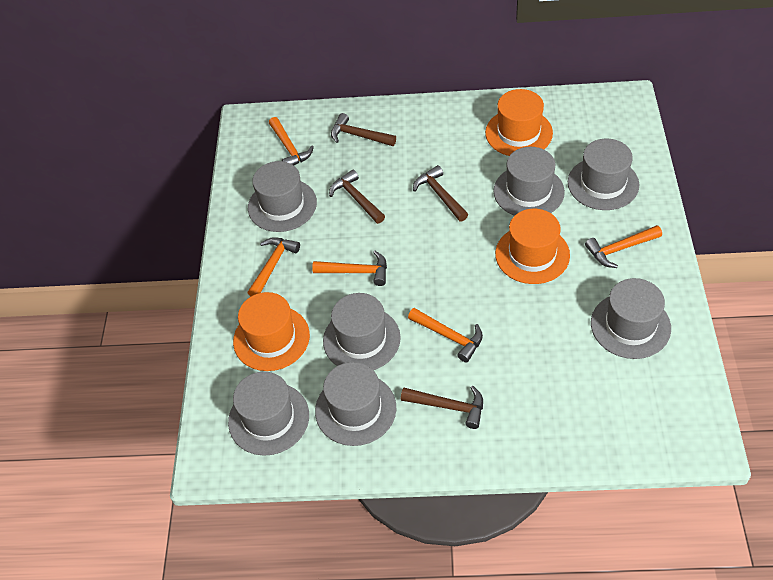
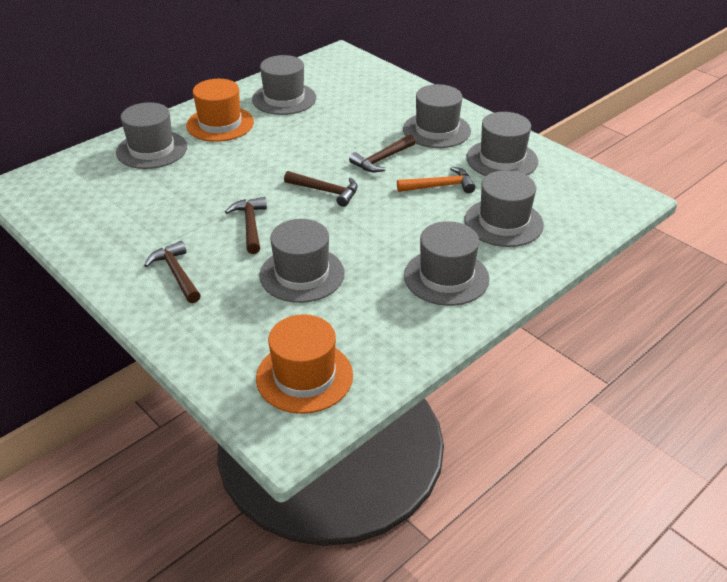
orange hammer: [248,237,300,296] [269,117,314,165] [312,251,387,286] [408,308,483,362] [585,225,662,268] = 5 -> [397,166,475,193] = 1
orange hat: [233,292,310,371] [485,89,553,156] [495,209,570,284] = 3 -> [186,79,254,142] [256,314,353,414] = 2

